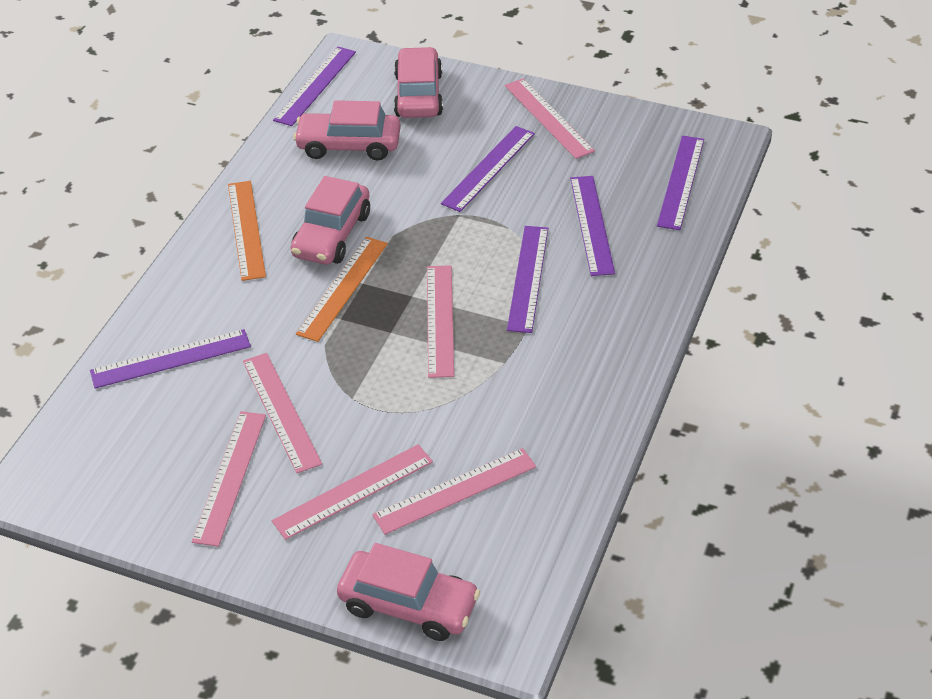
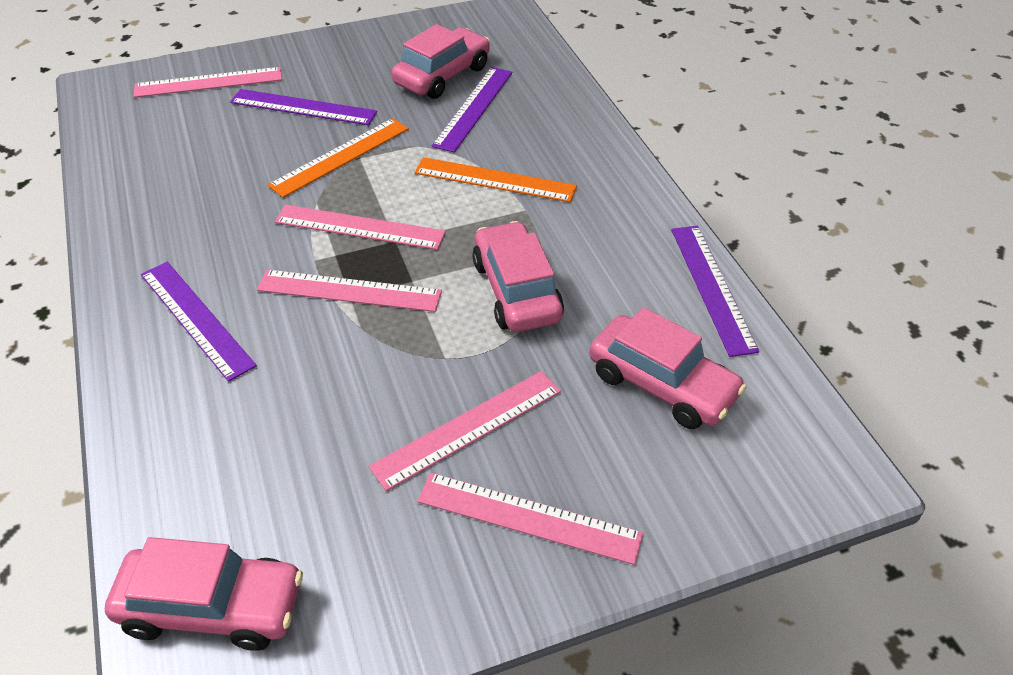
pink ruler: [191,411,266,547] [243,353,322,473] [272,444,433,540] [372,448,536,535] [427,265,454,378] [505,79,595,159] = 6 -> [134,67,282,98] [257,270,442,312] [275,205,446,250] [368,371,561,491] [418,473,643,565] = 5
purple ruler: [90,329,251,389] [273,47,356,126] [441,126,535,212] [507,226,548,333] [570,176,615,276] [657,136,704,230] = 6 -> [141,262,257,382] [230,89,377,125] [432,67,512,152] [671,226,759,357] = 4

